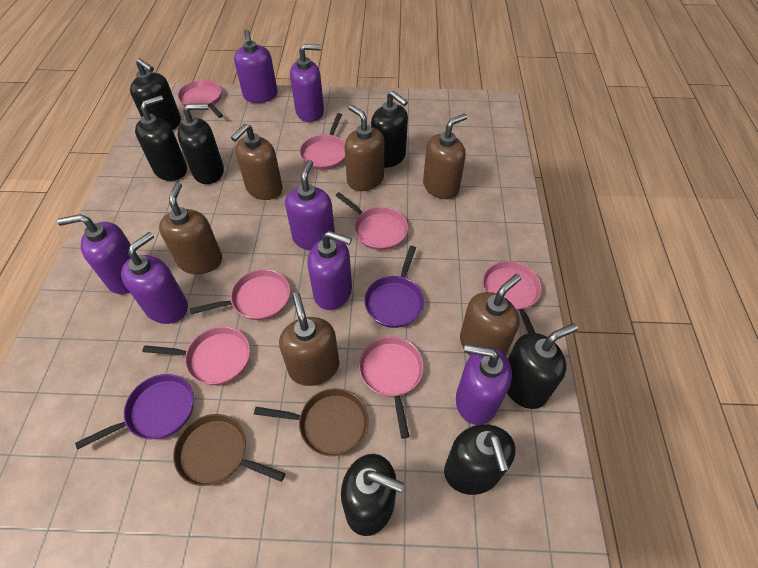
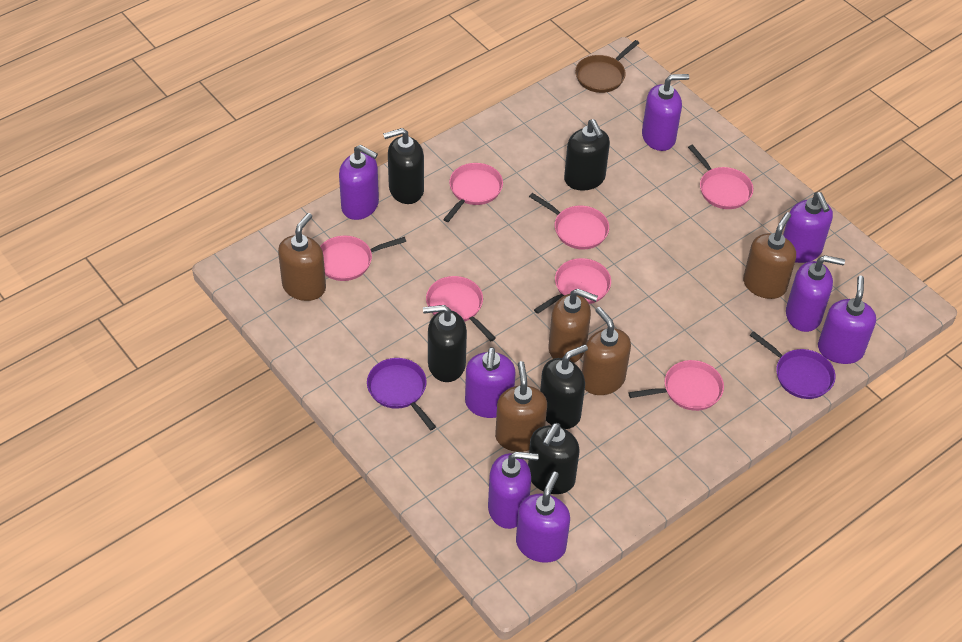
black soap dispenser: [130,58,181,130] [135,95,187,181] [177,103,224,184] [341,454,404,536] [371,91,408,168] [444,424,515,495] [507,323,578,409] = 7 -> [383,128,424,204] [423,305,467,382] [528,423,580,494] [540,345,588,429] [564,119,610,190] = 5
brown pan: [173,414,285,486] [254,388,368,456] = 2 -> [575,40,639,93] = 1
brown soap dispenser: [159,182,222,274] [231,124,283,200] [279,292,339,386] [345,105,384,191] [423,114,467,199] [460,274,521,356] = 6 -> [278,213,326,301] [495,361,547,452] [549,289,598,363] [582,307,631,395] [743,212,796,299] = 5
purple soap dispenser: [57,214,131,294] [121,232,188,324] [234,29,277,103] [285,160,335,251] [290,44,324,122] [307,231,352,310] [456,344,512,425] = 7 -> [339,145,379,220] [465,347,516,418] [488,452,539,529] [516,472,570,563] [642,74,689,151] [783,192,833,263] [786,255,845,332] [818,275,876,364] = 8

